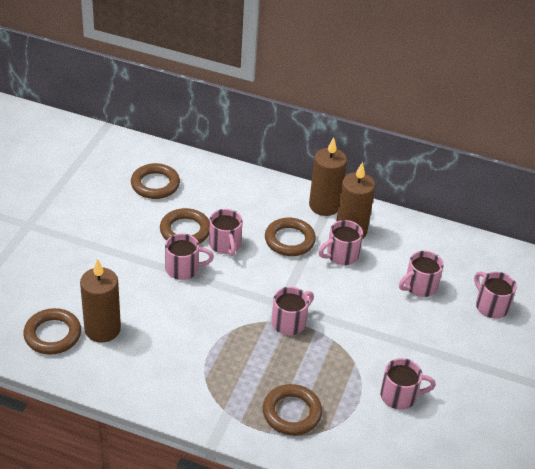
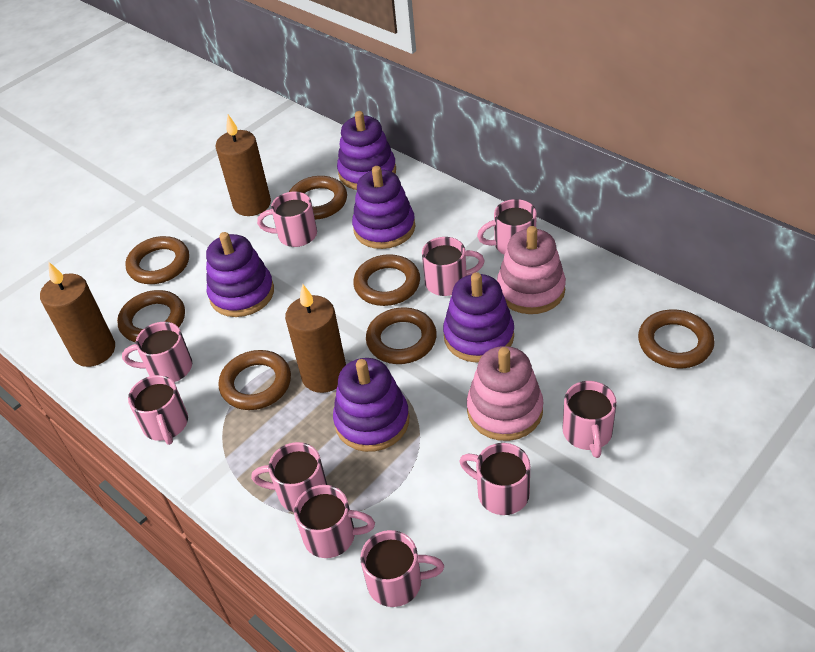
brown ring: [23,308,81,355] [131,163,180,199] [160,208,210,244] [263,384,322,435] [265,218,316,256] = 5 -> [117,290,185,342] [126,236,189,284] [218,350,291,410] [289,176,347,220] [353,254,420,306] [366,307,437,364] [638,310,715,368] = 7
pink mug: [165,233,214,280] [209,209,243,256] [272,287,314,335] [319,220,363,265] [380,358,436,410] [399,251,444,297] [474,271,517,319] = 7 -> [122,322,192,382] [128,375,188,445] [251,442,327,512] [257,192,317,247] [294,485,375,558] [360,530,444,607] [422,237,485,296] [459,443,530,515] [477,199,537,255] [563,381,617,458] = 10
pink stacking toy: none = 0 -> [467,346,543,441] [497,226,566,314] = 2
purple stacking toy: none = 0 -> [206,232,274,317] [333,358,409,452] [337,111,396,190] [352,166,415,249] [443,272,514,363] = 5

